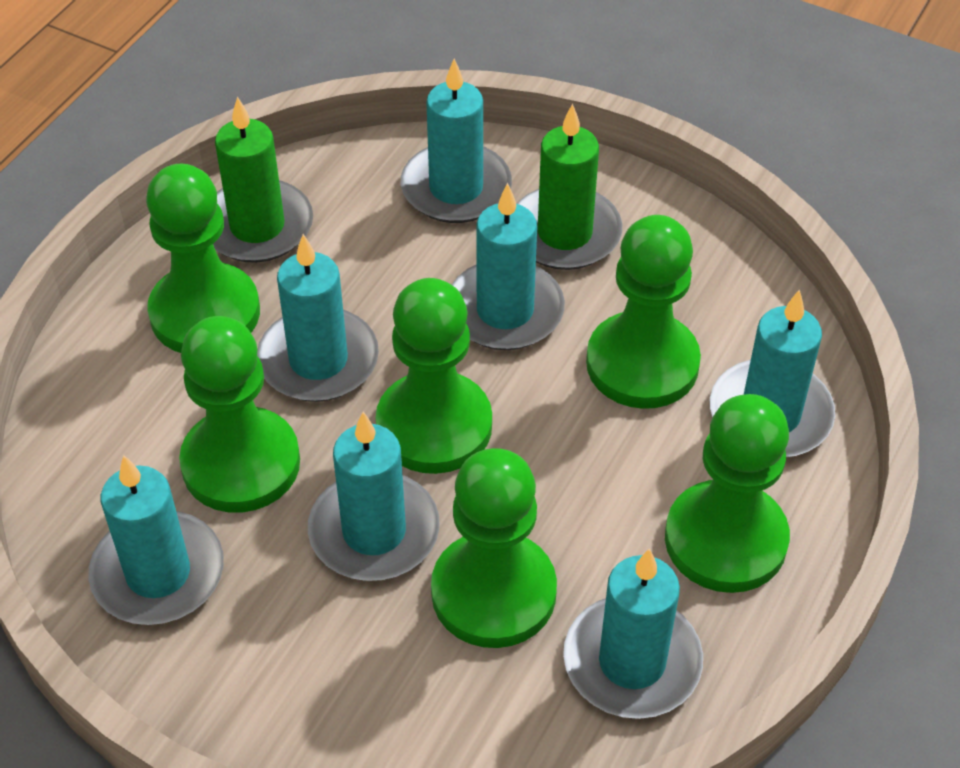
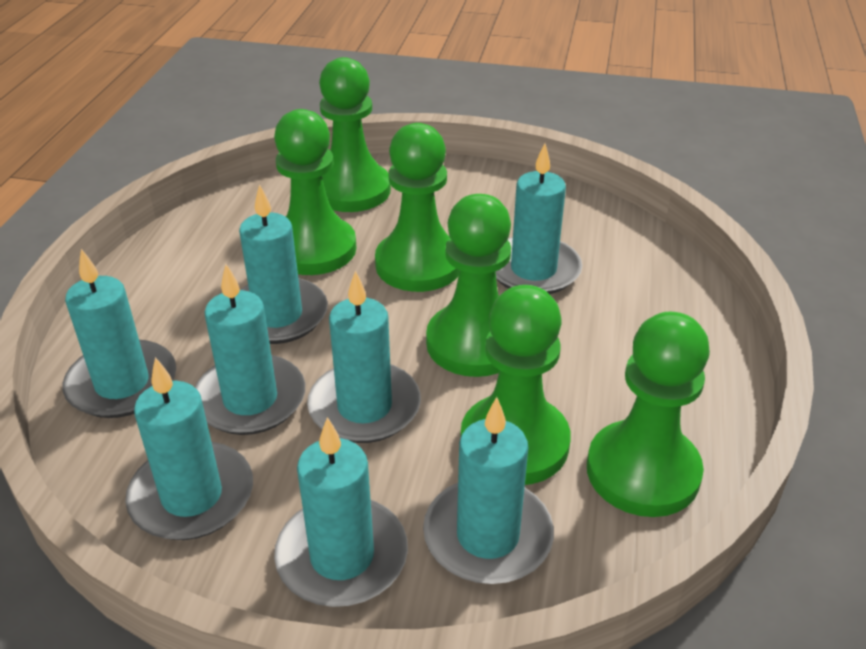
green candle: [213,97,313,263] [517,104,622,270] = 2 -> none = 0
turquoise candle: [88,455,224,625] [257,234,379,402] [308,412,440,581] [401,59,512,223] [451,183,565,350] [563,548,703,719] [710,289,835,457] = 7 -> [62,249,176,418] [125,357,253,540] [195,264,305,435] [239,184,328,344] [274,417,408,607] [307,271,421,443] [423,397,554,584] [496,143,582,294] = 8

